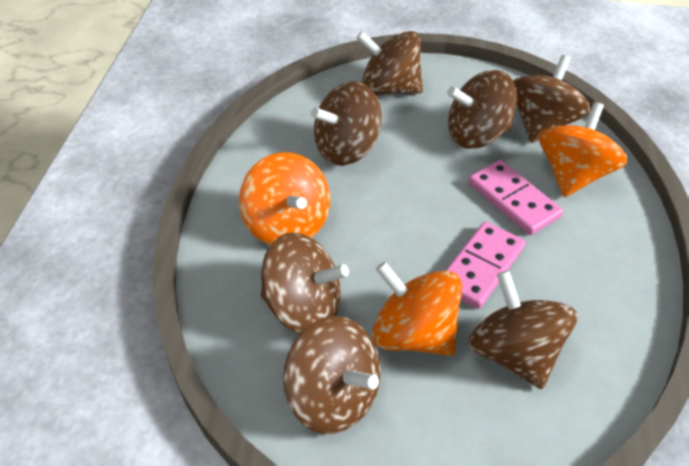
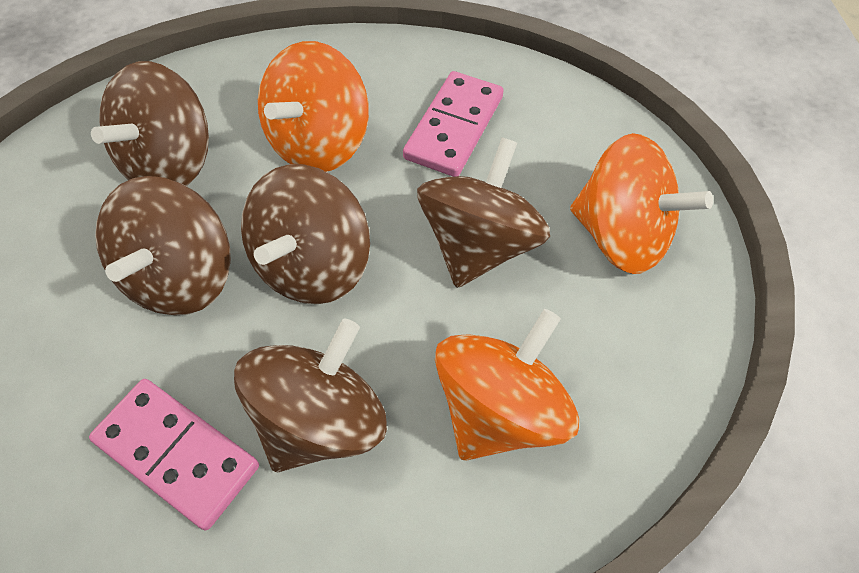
brown spinning top: [261,232,349,334] [283,316,381,434] [311,81,381,166] [356,31,423,95] [447,70,517,149] [468,270,577,389] [513,55,590,143] = 7 -> [91,61,209,186] [95,176,231,316] [234,319,387,472] [241,164,370,304] [417,137,550,288] = 5

